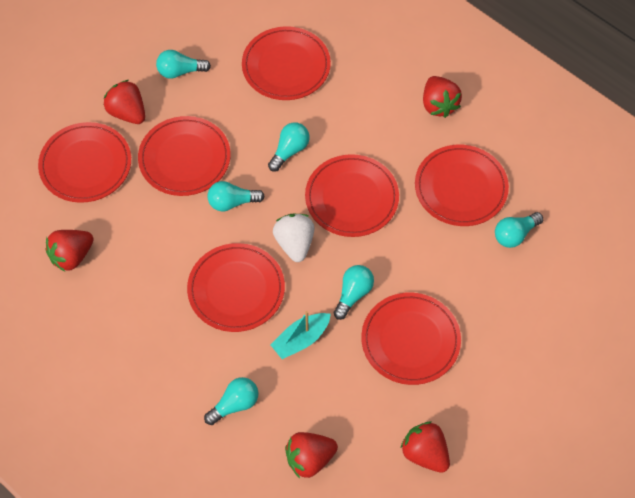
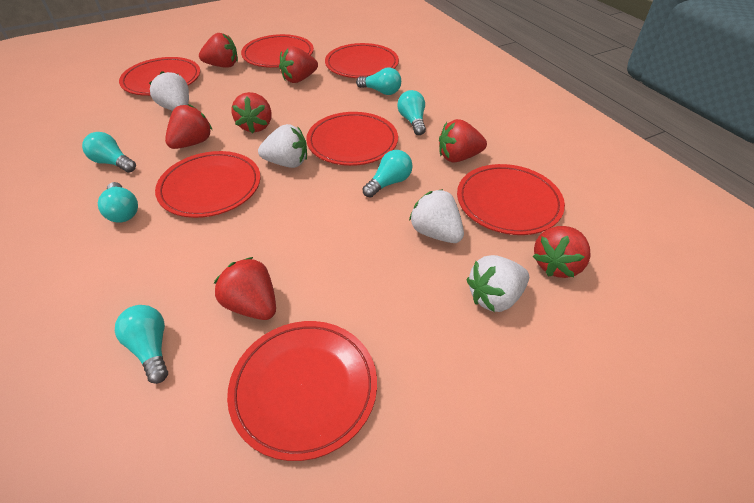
red strawberry: [46,230,94,272] [104,80,145,124] [285,432,338,478] [401,421,450,473] [423,76,462,118] = 5 -> [165,104,212,149] [199,33,238,68] [214,257,276,320] [232,92,272,133] [279,46,318,83] [439,119,487,163] [533,226,591,278] = 7
turquoise boat: [270,311,331,359] = 1 -> none = 0
white strawberry: [273,214,314,262] = 1 -> [149,71,189,111] [258,124,307,168] [409,189,464,243] [466,255,529,312] = 4

